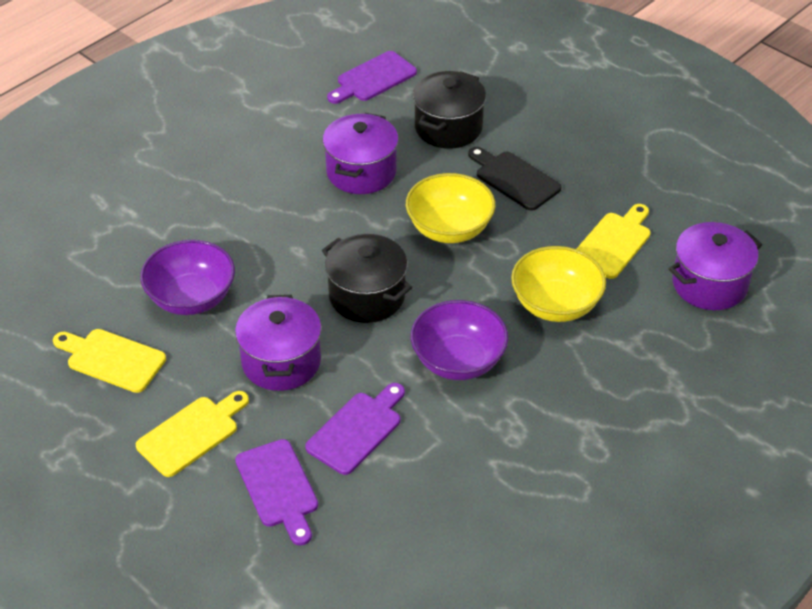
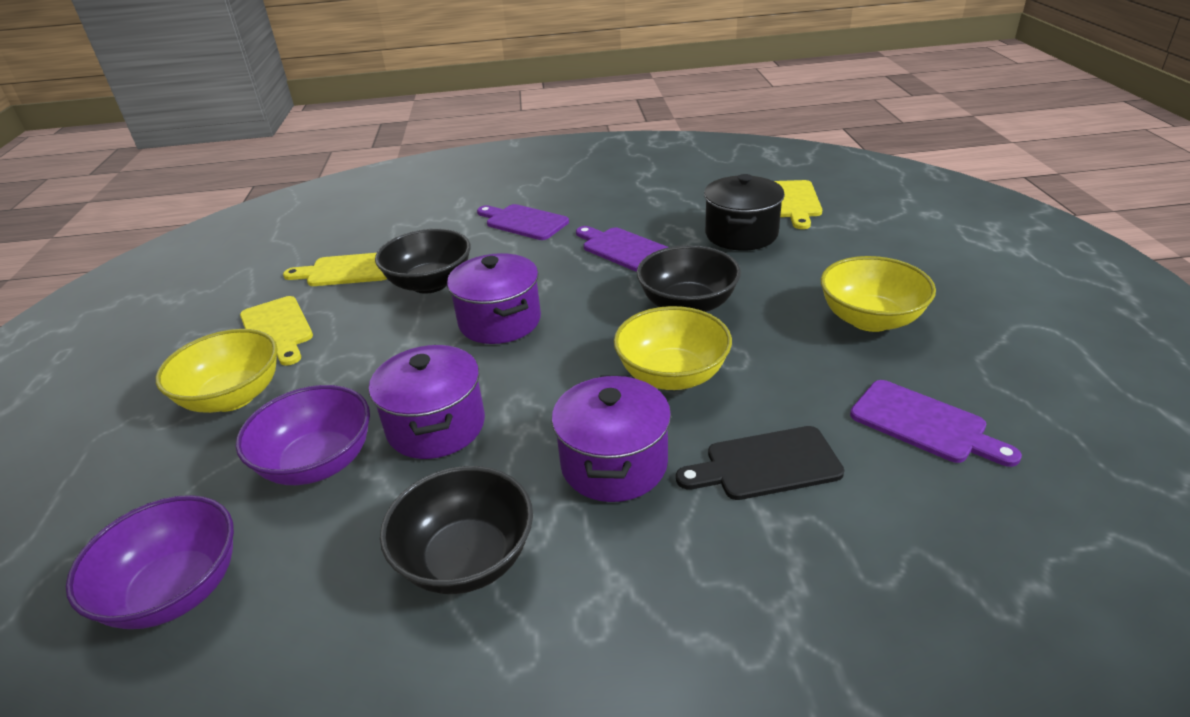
black bowl: none = 0 -> [375,229,471,294] [380,466,533,594] [637,245,741,312] = 3
black pot: [322,234,412,323] [413,71,486,149] = 2 -> [704,174,785,251] = 1
yellow bowl: [406,173,495,243] [511,246,606,322] = 2 -> [156,329,278,413] [614,306,732,390] [821,256,936,332] = 3

